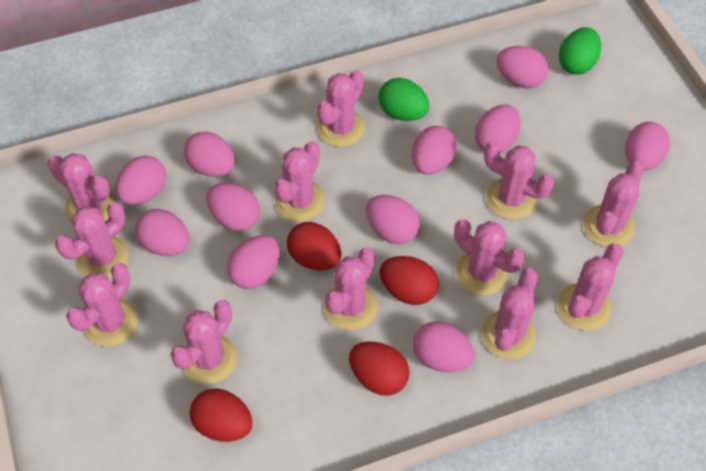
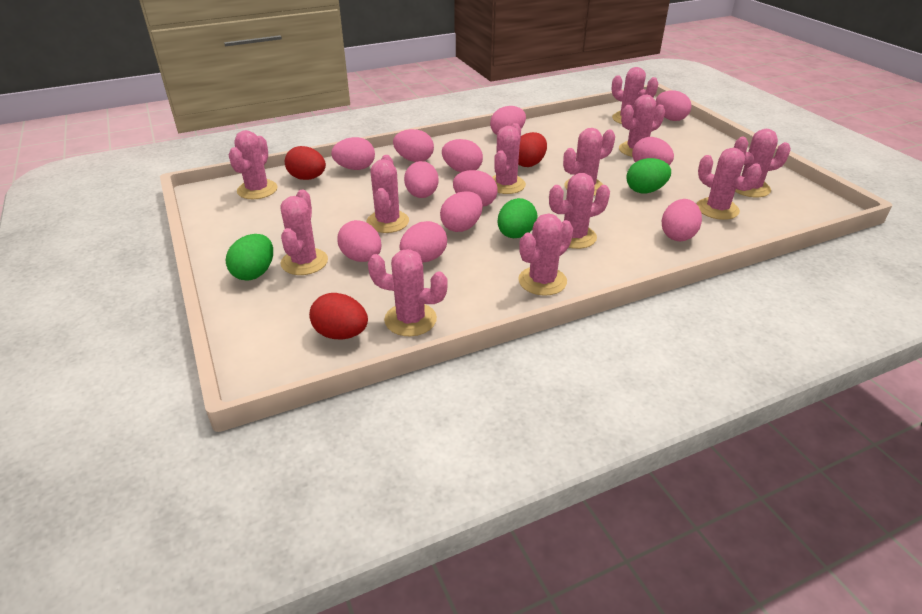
green egg: [378,78,429,121] [559,27,601,75] = 2 -> [226,234,273,281] [497,198,538,238] [627,158,671,193] = 3
pink egg: [115,156,167,205] [135,209,190,256] [184,132,235,177] [206,183,260,231] [227,235,280,289] [366,195,420,244] [412,126,457,175] [413,322,475,372] [474,105,521,153] [496,46,549,88] [625,122,670,171] = 11 -> [331,137,375,170] [337,220,381,262] [393,129,434,162] [400,221,447,262] [404,161,439,198] [440,191,483,232] [442,139,483,172] [453,170,497,207] [490,106,526,135] [632,137,674,165] [656,90,692,121] [662,199,702,241] = 12
red egg: [190,388,252,442] [287,222,341,270] [349,342,410,396] [379,256,438,305] = 4 -> [285,146,326,180] [309,293,368,339] [518,132,547,167] = 3

